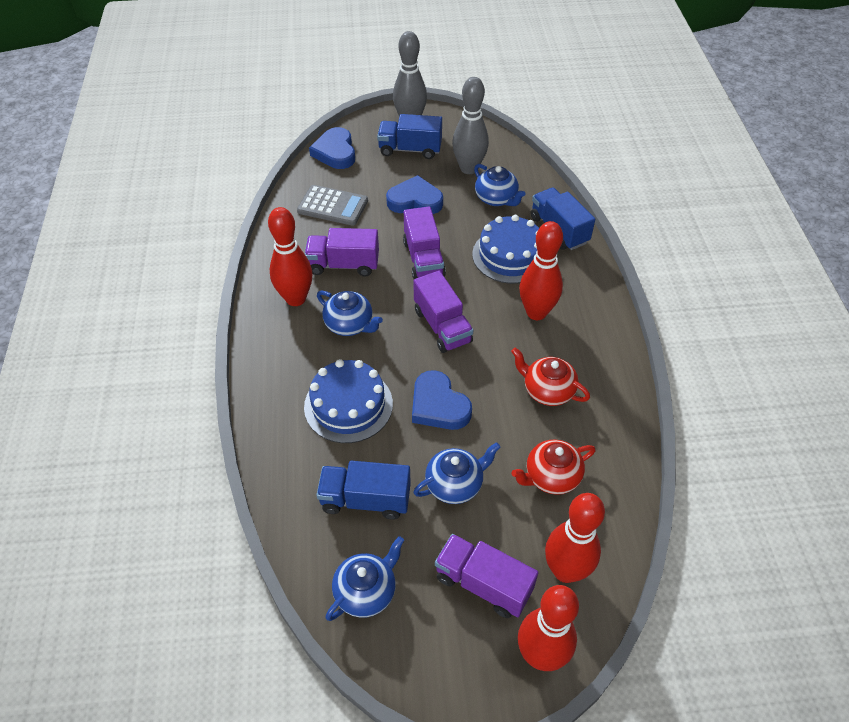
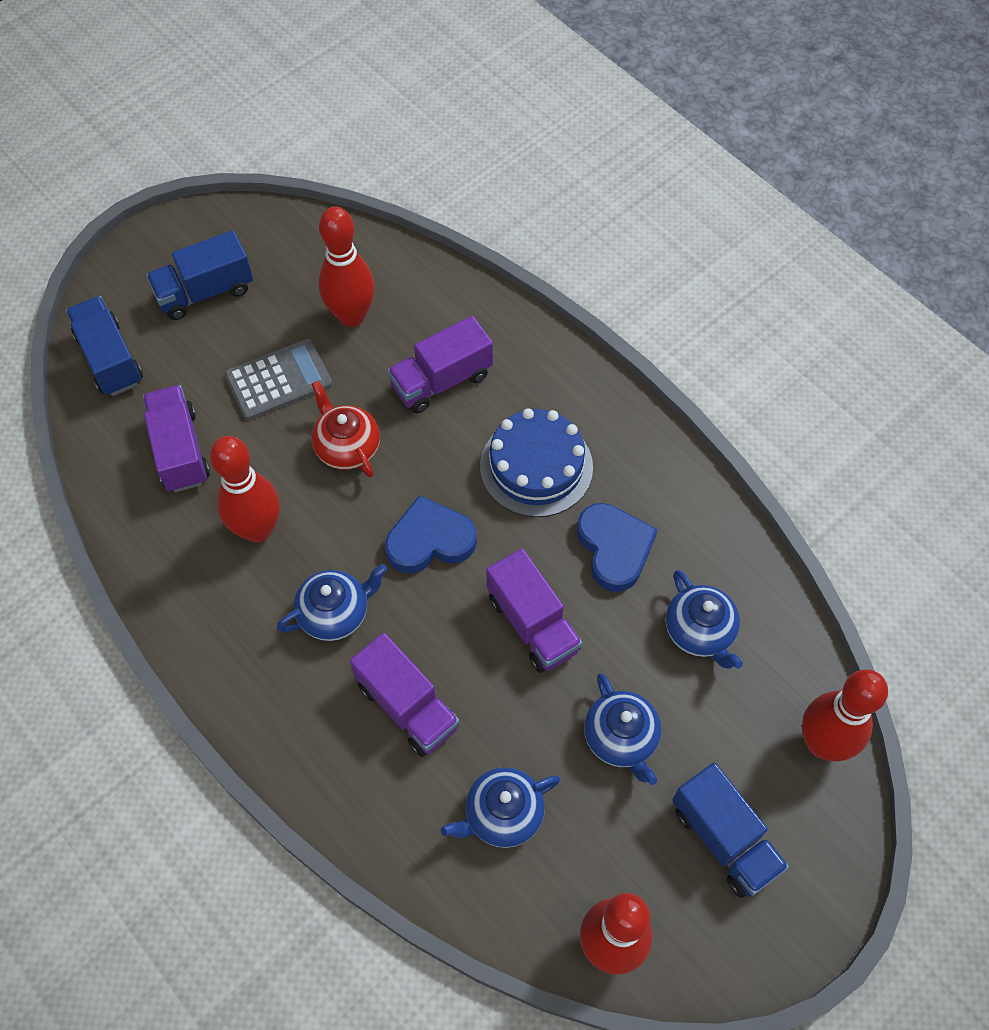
blue cake: [304,359,393,443] [472,215,539,284] = 2 -> [480,408,593,517] = 1
blue heart: [309,127,355,169] [386,175,443,214] [412,370,472,430] = 3 -> [385,495,477,573] [577,503,658,592] = 2
grey bowling pin: [393,31,427,116] [452,77,489,174] = 2 -> none = 0
red teapot: [511,347,590,406] [512,439,595,495] = 2 -> [311,381,380,478] = 1

